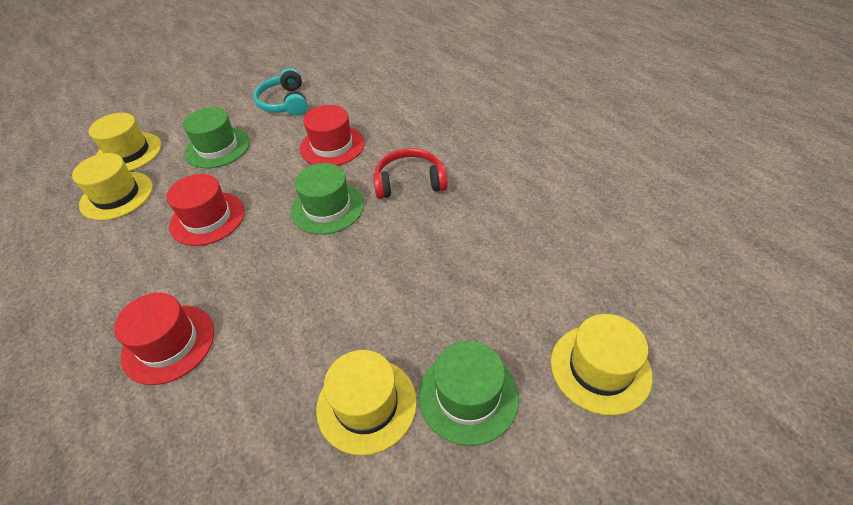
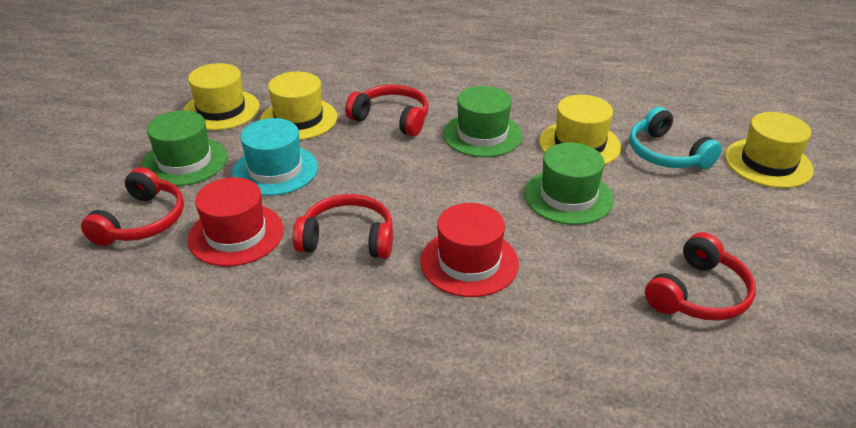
red hat: [114,293,214,385] [167,174,245,246] [300,105,365,166] = 3 -> [187,177,284,266] [420,203,519,297] = 2
red headphones: [373,148,448,199] = 1 -> [81,167,184,246] [292,194,393,259] [345,85,429,136] [645,232,756,321] = 4
turquoise hat: none = 0 -> [232,118,318,196] = 1

